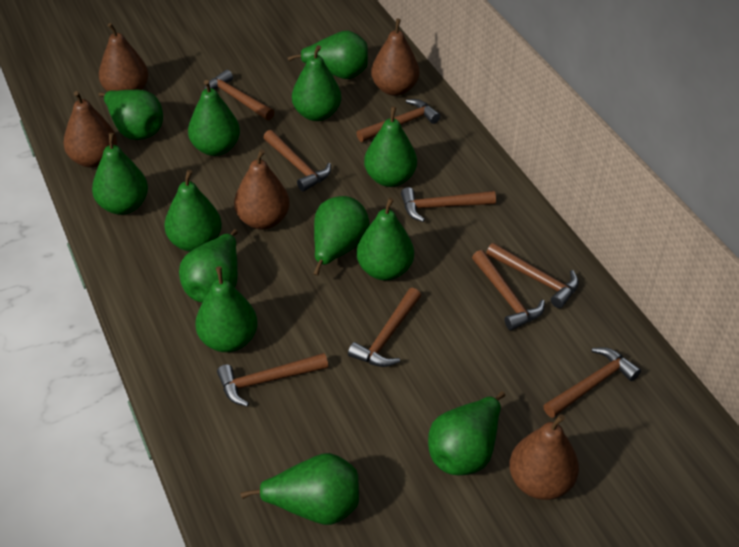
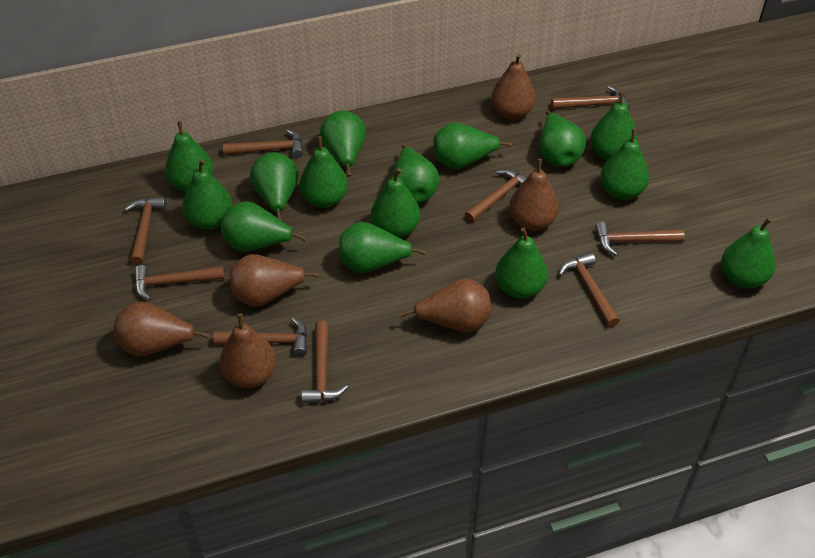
brown pear: [63,91,117,168] [99,23,149,92] [234,149,290,230] [371,19,419,96] [509,414,579,500] = 5 -> [114,301,210,356] [219,313,276,388] [230,254,320,307] [399,278,491,332] [491,54,536,120] [509,159,559,231] = 6
green pear: [92,133,148,215] [98,90,163,140] [164,170,222,252] [179,229,238,303] [188,80,240,156] [195,266,257,352] [241,453,359,525] [288,31,368,79] [292,45,341,121] [313,196,370,276] [357,198,414,281] [364,106,417,187] [428,391,505,475] = 13 -> [165,121,214,192] [182,159,233,230] [221,201,306,252] [250,152,298,221] [300,136,348,208] [320,111,366,177] [339,222,426,273] [371,168,420,238] [392,144,439,204] [433,122,512,170] [495,227,548,299] [539,111,586,167] [590,91,638,161] [600,129,649,200] [721,217,776,288] = 15

